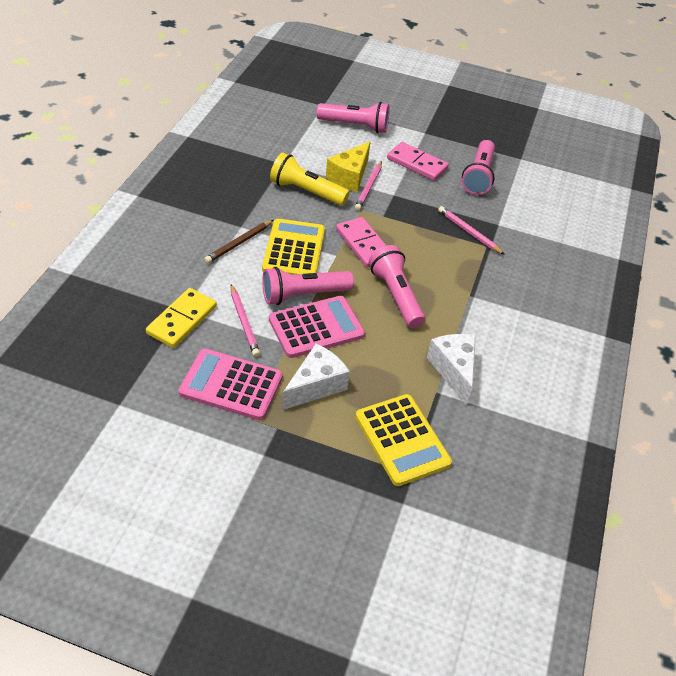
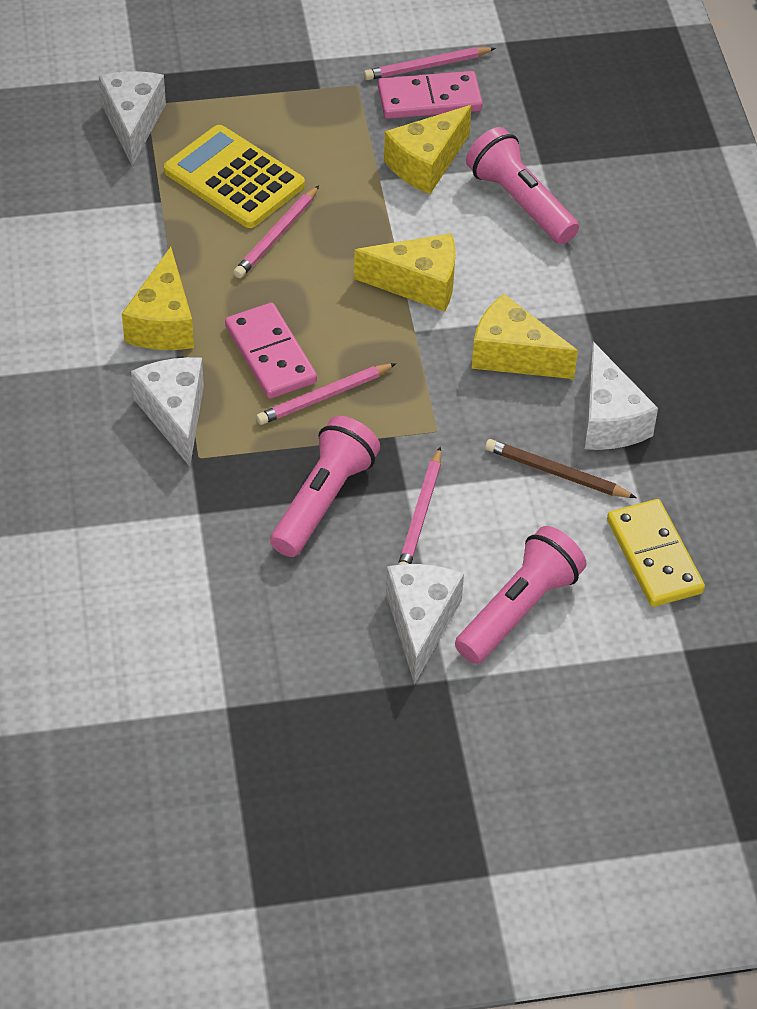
pink calculator: [179,349,283,420] [269,296,365,358] = 2 -> none = 0
pink flashlight: [263,267,354,305] [316,102,390,133] [369,245,425,328] [462,140,495,195] = 4 -> [270,416,380,557] [455,526,587,664] [466,127,579,244] = 3
pink pencil: [231,284,260,357] [355,161,382,211] [438,206,505,255] = 3 -> [233,186,319,278] [256,363,396,425] [364,47,496,80] [398,447,441,565] = 4
white cheese: [282,343,350,410] [427,334,476,406] = 2 -> [99,71,166,166] [131,357,204,466] [386,564,464,684] [585,342,658,450] = 4
yellow calculator: [262,219,325,275] [355,394,452,486] = 2 -> [164,125,305,228] = 1
yellow cheese: [326,141,371,192] = 1 -> [122,247,194,350] [354,233,456,312] [384,105,472,194] [472,294,578,379] = 4
yellow flashlight: [270,152,350,206] = 1 -> none = 0

